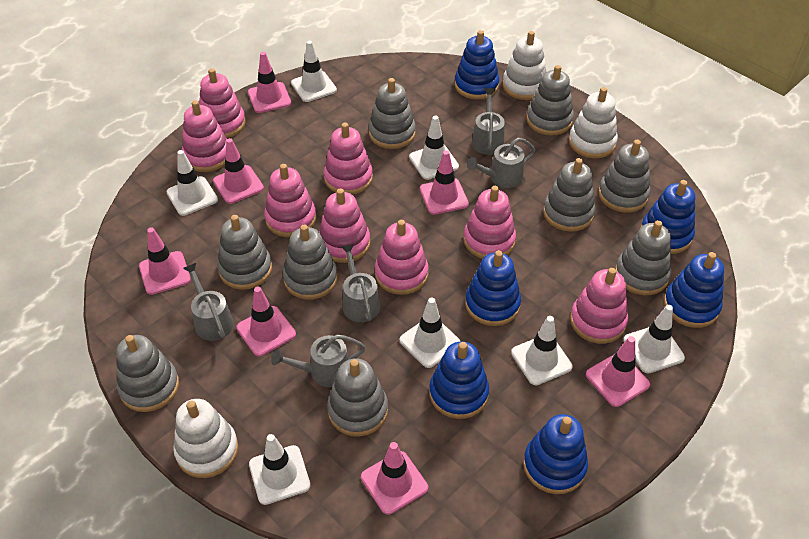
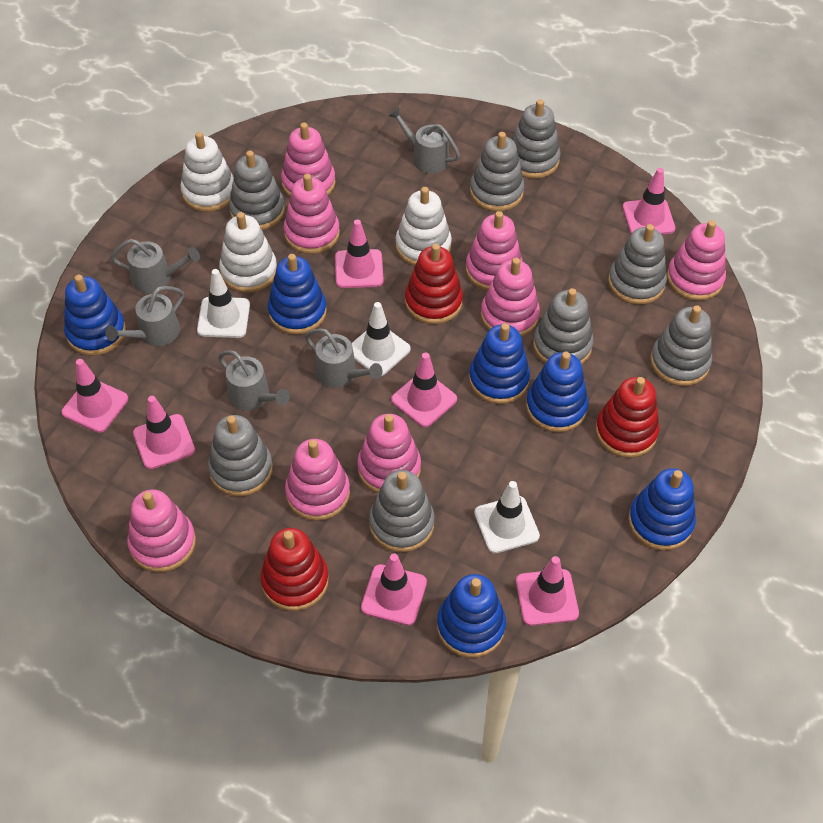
grey stacking toy: [116,335,179,412] [217,215,272,290] [283,225,337,300] [327,358,388,437] [369,78,416,149] [526,65,574,136] [543,158,595,232] [598,140,650,213] [615,220,671,295] = 9 -> [208,415,273,496] [229,151,285,230] [369,470,435,552] [470,132,525,211] [512,99,561,179] [533,288,594,364] [608,224,667,305] [650,305,712,386] = 8
red stacking toy: none = 0 -> [260,528,329,611] [405,244,463,324] [596,377,659,458] = 3
white traffic cone: [166,150,218,216] [249,434,310,505] [291,41,337,102] [400,298,461,368] [409,116,459,180] [511,316,573,385] [623,305,685,373] = 7 -> [197,269,250,338] [352,302,411,376] [474,481,540,553] = 3

